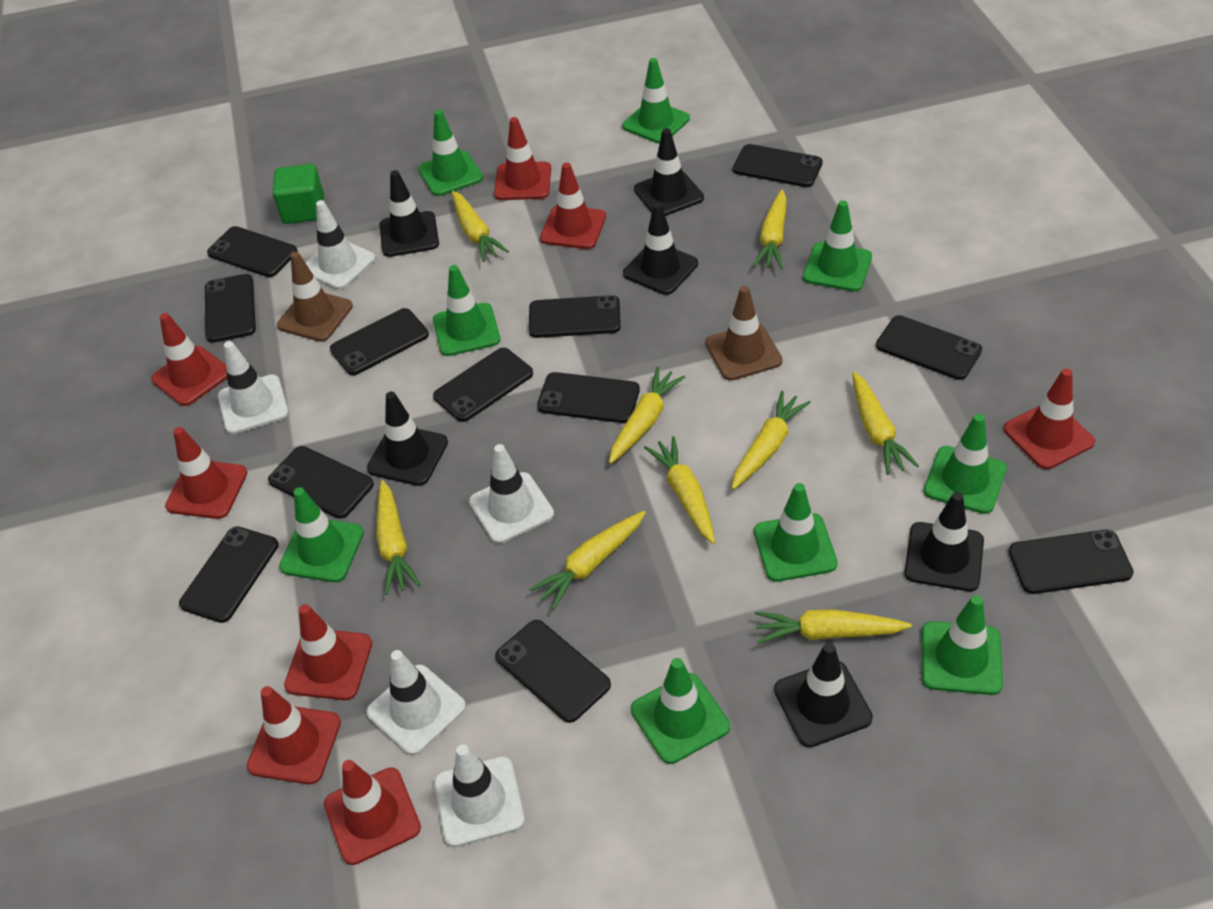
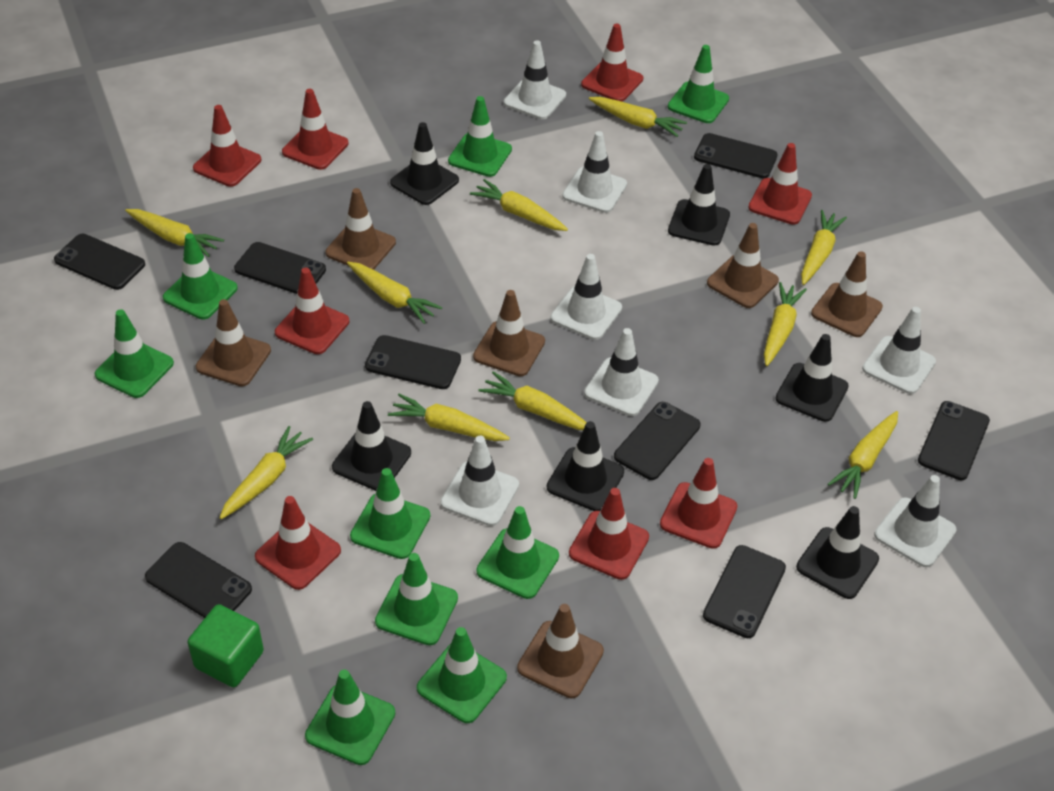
black phone: [179,526,279,623] [205,274,256,343] [207,226,298,277] [268,446,374,519] [330,308,429,375] [433,348,533,422] [495,620,611,723] [529,295,621,338] [537,372,640,423] [733,144,823,187] [876,315,982,380] [1009,530,1134,594] = 12 -> [54,234,145,290] [145,542,252,618] [234,242,326,294] [365,335,461,389] [614,402,701,480] [694,133,778,179] [703,545,786,638] [918,401,990,480] = 8
brown traffic cone: [277,252,353,342] [705,286,783,381] = 2 -> [196,299,271,386] [325,188,396,270] [473,290,545,376] [517,604,604,698] [707,223,779,308] [811,251,883,337] = 6
white traffic cone: [218,341,289,434] [306,200,376,290] [366,650,466,755] [434,744,525,847] [469,444,554,544] = 5 -> [441,436,519,526] [504,40,566,119] [550,254,622,340] [562,131,627,213] [584,328,659,416] [862,307,936,394] [874,475,957,567] = 7
yellow carrot: [376,480,420,595] [452,191,509,262] [529,511,646,610] [609,367,685,464] [644,436,715,544] [732,391,811,490] [753,189,787,269] [755,609,912,644] [852,372,919,475] = 9 -> [125,209,224,257] [219,426,313,519] [347,262,442,324] [388,394,510,441] [470,179,568,231] [478,371,587,430] [589,97,687,137] [764,282,807,366] [801,210,847,285] [828,411,898,499] = 10

